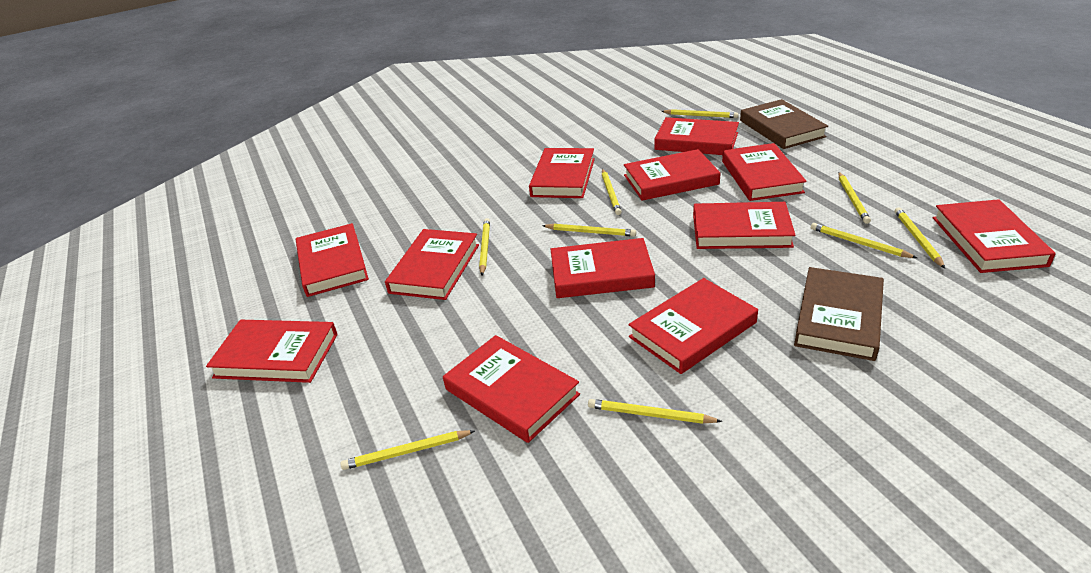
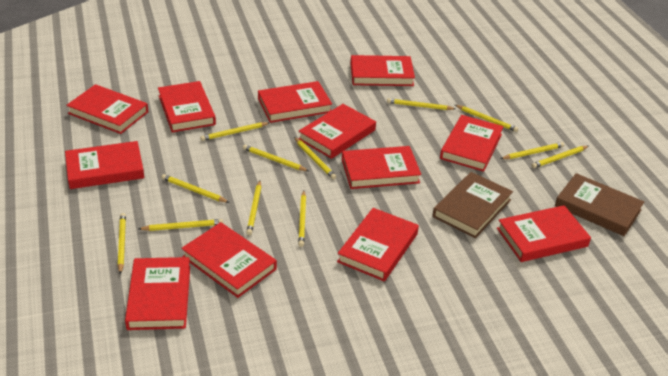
yellow pencil: [340,430,475,470] [479,218,490,275] [543,223,636,237] [588,399,722,424] [602,169,622,215] [661,109,739,118] [811,223,917,258] [838,172,871,224] [895,207,945,269] = 9 -> [118,213,126,274] [139,219,223,231] [161,174,230,203] [200,122,270,141] [243,145,309,171] [246,181,261,235] [294,137,336,180] [298,190,306,247] [387,98,456,110] [455,105,518,132] [500,142,564,159] [531,146,589,168] = 12

